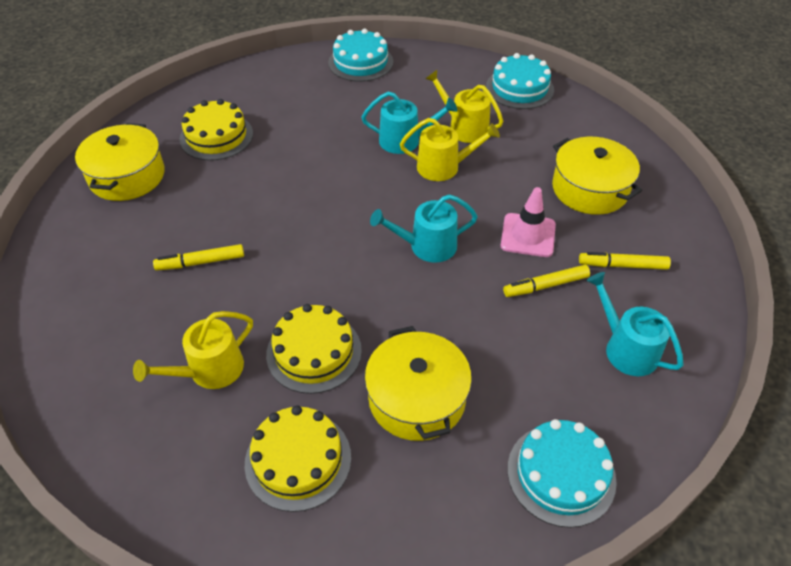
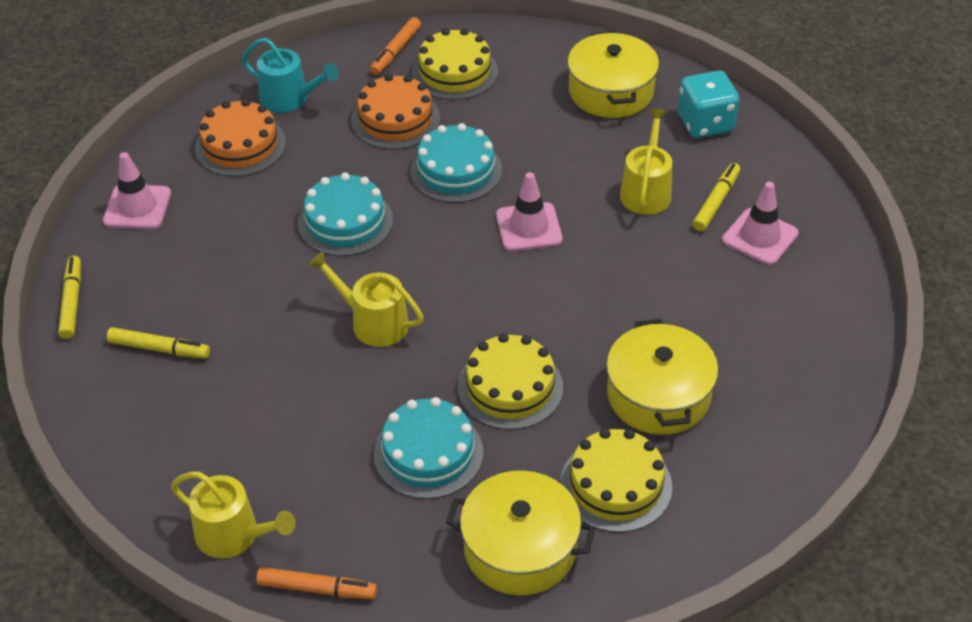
orange cake: none = 0 -> [195,99,286,177] [351,74,440,149] = 2
orange marker: none = 0 -> [256,567,377,599] [370,17,421,75] = 2
pink traffic cone: [501,187,556,257] = 1 -> [103,152,171,229] [496,172,563,252] [722,182,799,265] = 3
turquoise dice: none = 0 -> [678,71,740,138] = 1
turquoise watering can: [361,91,457,154] [370,194,478,263] [586,272,683,376] = 3 -> [242,38,339,113] = 1

